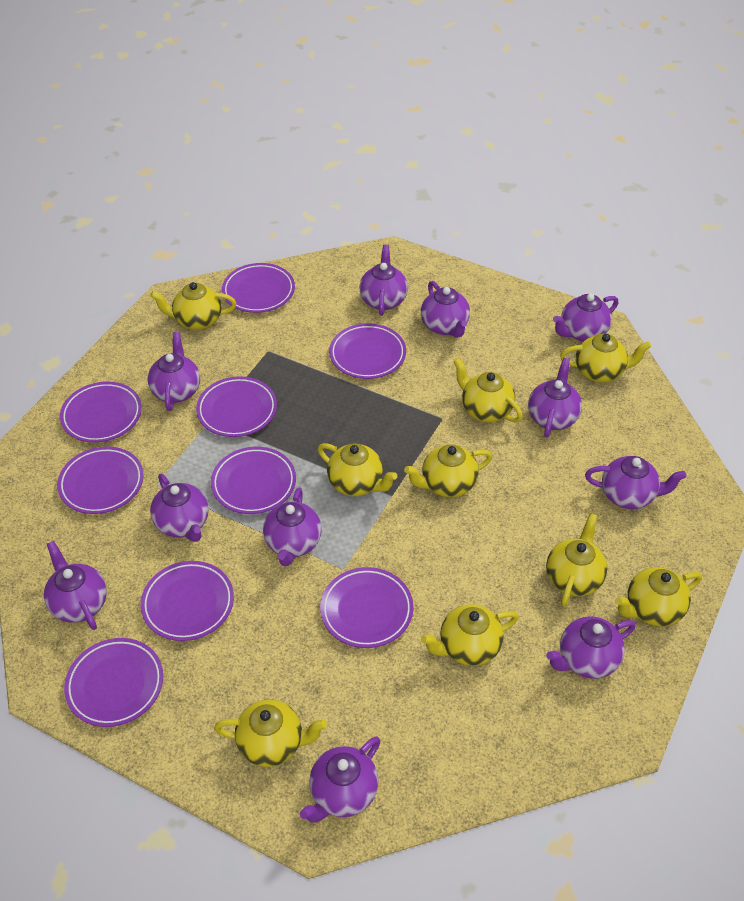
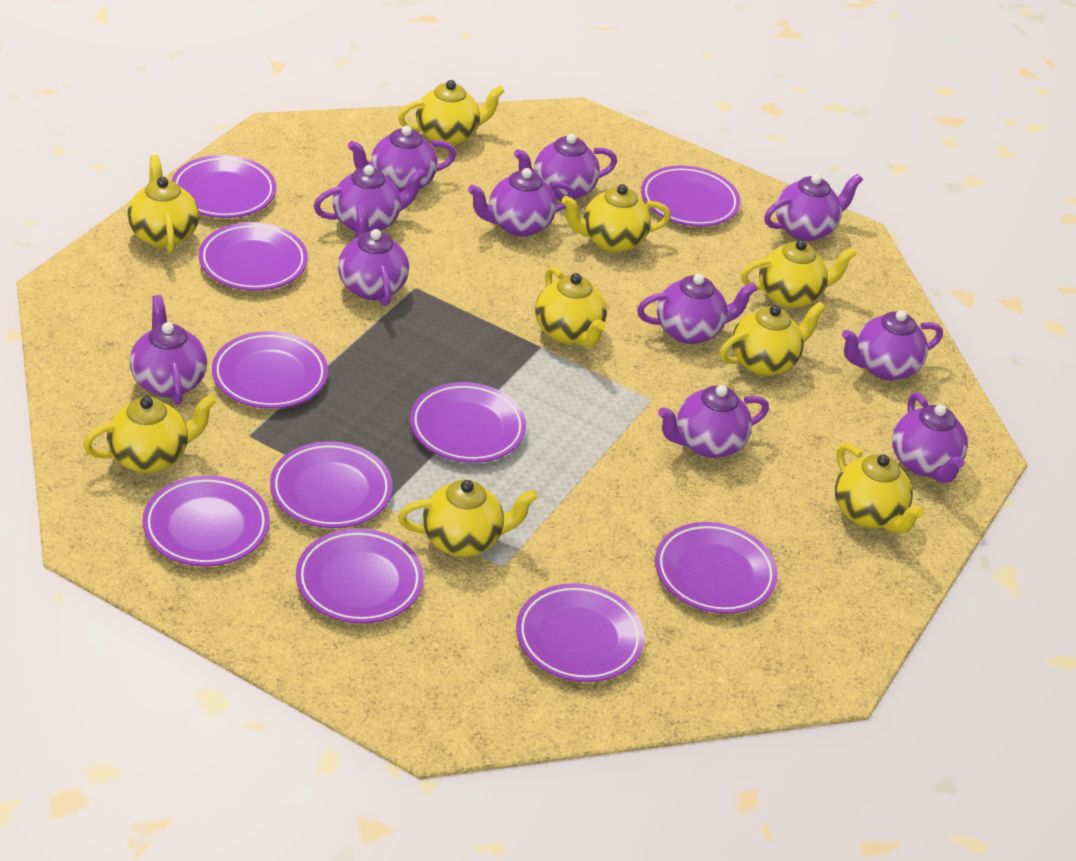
purple plate: [57,446,144,514] [60,382,142,443] [64,638,163,727] [141,561,234,641] [196,376,277,437] [211,447,296,514] [222,263,295,313] [320,567,413,648] [329,323,406,379] = 9 -> [142,475,270,566] [172,155,276,218] [199,222,308,291] [212,331,328,409] [270,441,393,528] [296,528,424,623] [410,382,526,463] [516,583,644,682] [641,166,740,227] [655,522,778,614] = 10

